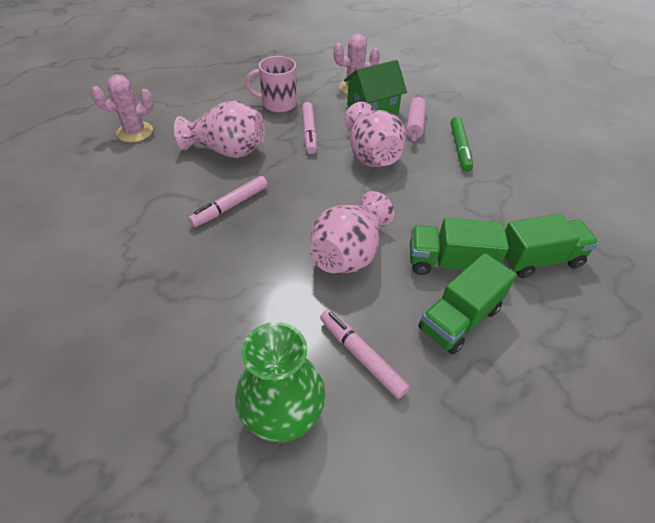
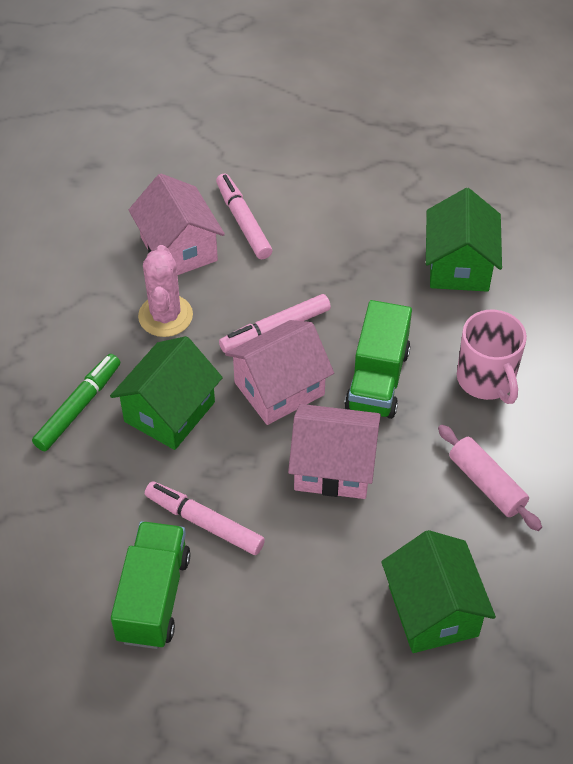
green house: [344,60,407,114] = 1 -> [110,336,223,450] [381,530,496,653] [426,188,502,292] = 3
green truck: [410,218,509,275] [418,253,517,354] [503,214,599,278] = 3 -> [111,521,191,649] [344,300,412,419] = 2
green vase: [235,322,325,442] = 1 -> none = 0
pink cactus: [91,75,154,142] [333,34,380,94] = 2 -> [138,245,193,337] = 1
pink house: none = 0 -> [129,174,225,275] [225,320,334,425] [288,404,381,499] = 3
pink vase: [174,100,265,158] [310,191,394,273] [344,102,406,167] = 3 -> none = 0

